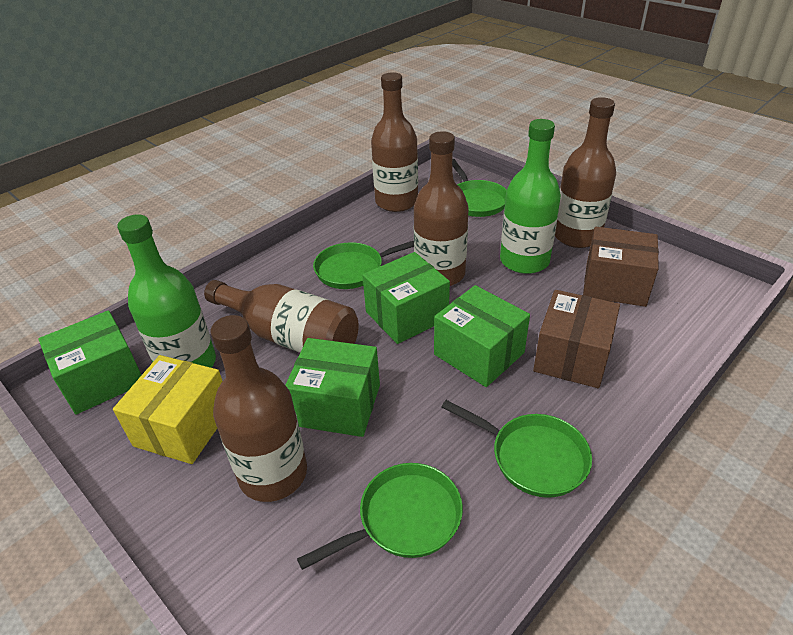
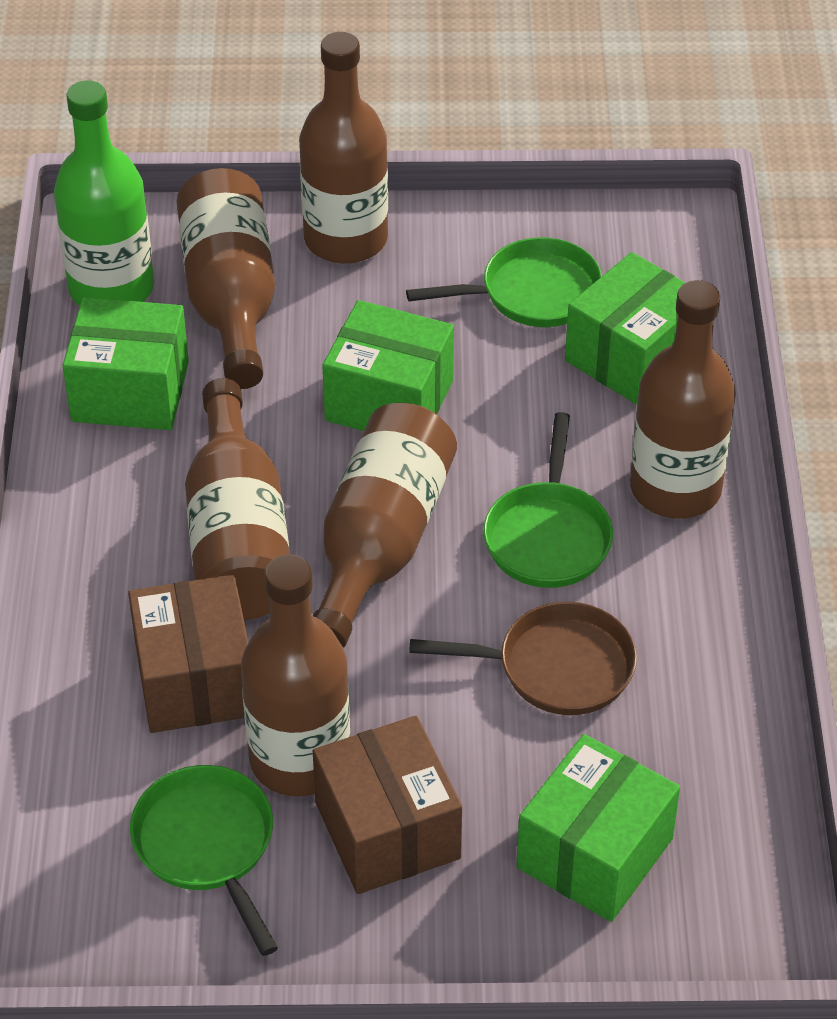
brown bottle: [204,280,359,353] [210,315,307,502] [371,72,418,212] [414,131,469,286] [555,97,616,248] = 5 -> [177,168,275,389] [185,378,290,620] [241,554,350,797] [299,32,388,264] [313,403,457,648] [630,280,736,519] = 6
brown pan: none = 0 -> [409,602,637,715] = 1
green bottle: [117,214,216,368] [500,119,561,274] = 2 -> [54,80,154,306] = 1
green pan: [297,463,463,570] [313,241,414,289] [441,400,592,498] [452,159,507,217] = 4 -> [130,765,278,956] [406,237,602,327] [483,412,613,588] = 3
yellow box: [113,355,223,464] = 1 -> none = 0

